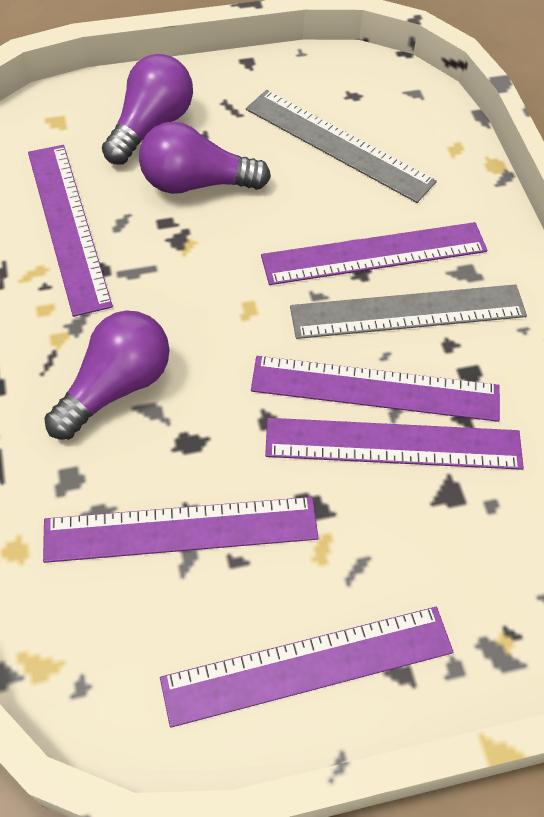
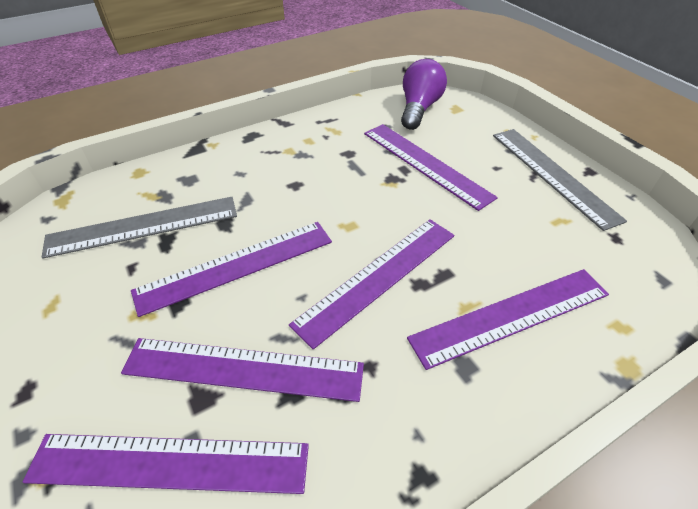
purple light bulb: [44,310,170,440] [102,54,193,165] [139,121,271,194] = 3 -> [401,59,447,130] = 1

